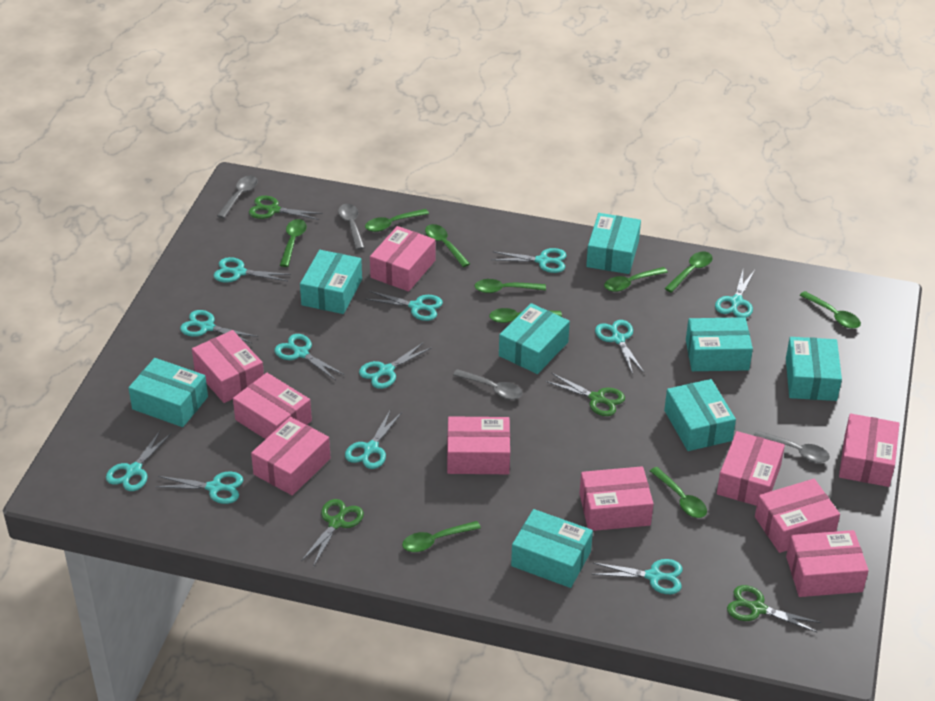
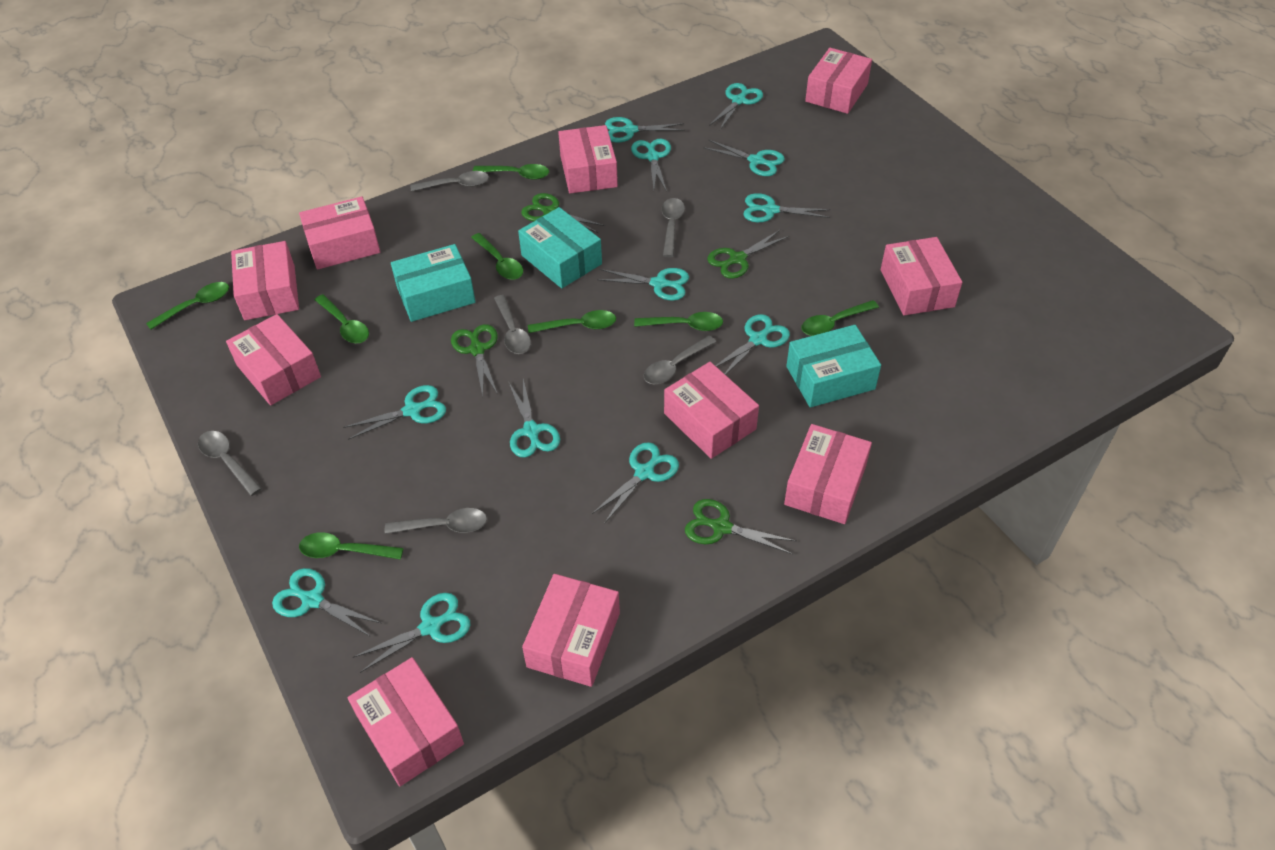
green spoon: [280,219,307,267] [365,209,429,232] [402,521,481,552] [425,224,470,267] [475,279,546,293] [489,308,562,323] [604,267,668,292] [650,467,707,518] [664,251,712,293] [800,291,861,329] = 10 -> [146,282,229,330] [299,532,404,560] [315,294,369,343] [471,233,523,280] [473,164,549,180] [528,310,616,333] [634,312,723,331] [802,300,879,336] = 8
grey spoon: [217,176,258,218] [338,204,365,250] [453,369,523,400] [753,430,830,463] = 4 -> [198,431,262,496] [385,508,487,534] [410,171,489,192] [494,295,531,354] [644,336,716,384] [661,198,685,257] = 6
turquoise box: [129,358,208,427] [300,250,362,314] [499,303,570,374] [511,509,593,588] [586,213,641,274] [664,379,736,451] [686,317,753,371] [786,337,842,401] = 8 -> [391,244,475,322] [518,207,602,288] [786,325,881,407] = 3

